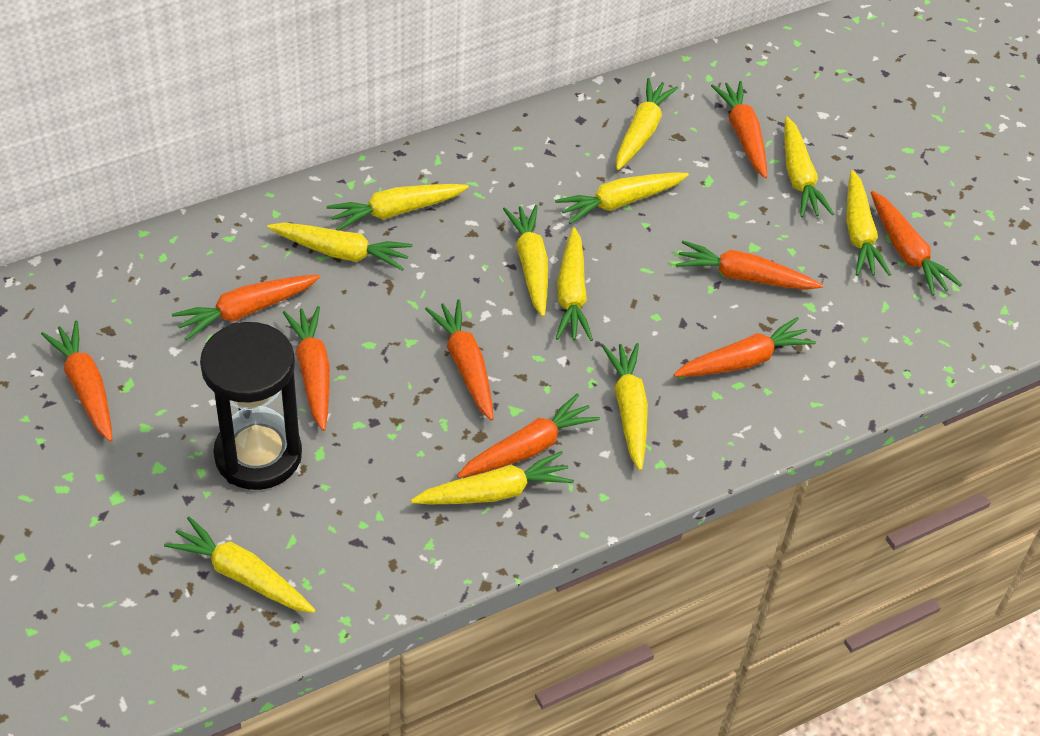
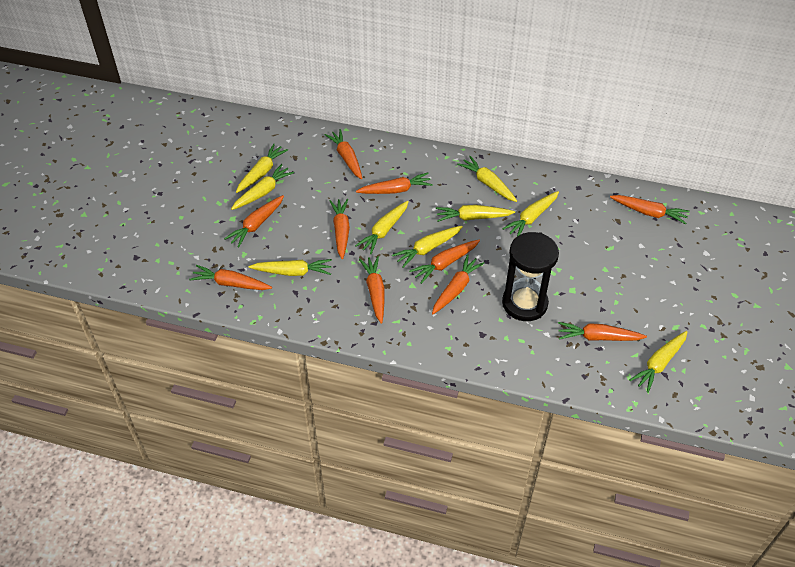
orange carrot: [41,320,112,442] [172,275,320,340] [283,306,330,431] [425,299,494,421] [457,393,600,478] [674,317,816,377] [676,240,823,290] [711,81,767,178] [871,191,962,296] = 9 -> [189,265,272,290] [224,195,284,248] [325,129,362,179] [329,199,350,259] [356,172,433,194] [359,256,385,323] [409,240,480,284] [432,254,485,314] [558,322,647,341] [610,195,689,224] = 10
yellow carrot: [164,517,315,613] [267,222,413,271] [327,184,469,231] [411,451,574,504] [503,205,548,317] [555,172,689,224] [556,227,593,341] [602,343,648,471] [616,78,678,170] [784,117,834,217] [846,170,891,276] = 11 -> [231,164,294,210] [236,144,288,193] [249,259,332,276] [355,201,409,254] [392,226,463,268] [436,205,515,222] [457,156,517,202] [502,191,559,236] [629,331,688,393] = 9

